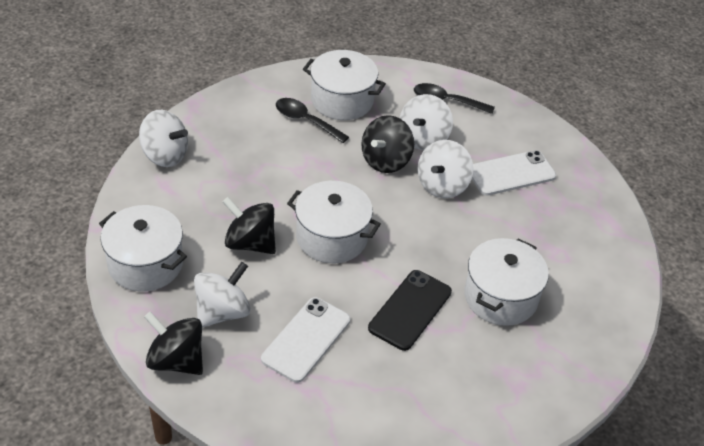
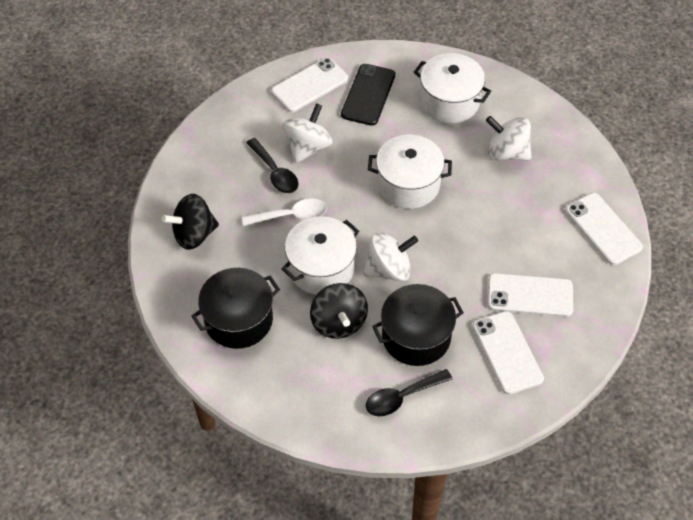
black pot: none = 0 -> [192,268,280,349] [372,284,464,366] = 2
black spinning top: [144,311,203,375] [223,197,276,254] [361,115,414,173] = 3 -> [162,194,219,250] [310,283,368,339] = 2
white phone: [261,297,350,383] [472,150,556,196] = 2 -> [271,58,348,112] [472,311,544,395] [488,273,573,317] [565,193,643,265] = 4
white pot: [99,205,187,292] [287,181,381,263] [303,50,386,120] [464,238,549,326] = 4 -> [282,216,359,295] [368,135,452,209] [414,53,491,123] = 3
white spinning top: [139,110,188,167] [194,262,251,328] [400,94,453,150] [417,140,473,198] = 4 -> [283,103,333,163] [363,232,418,281] [486,116,531,161] = 3
white spoon: none = 0 -> [242,198,327,226] = 1

